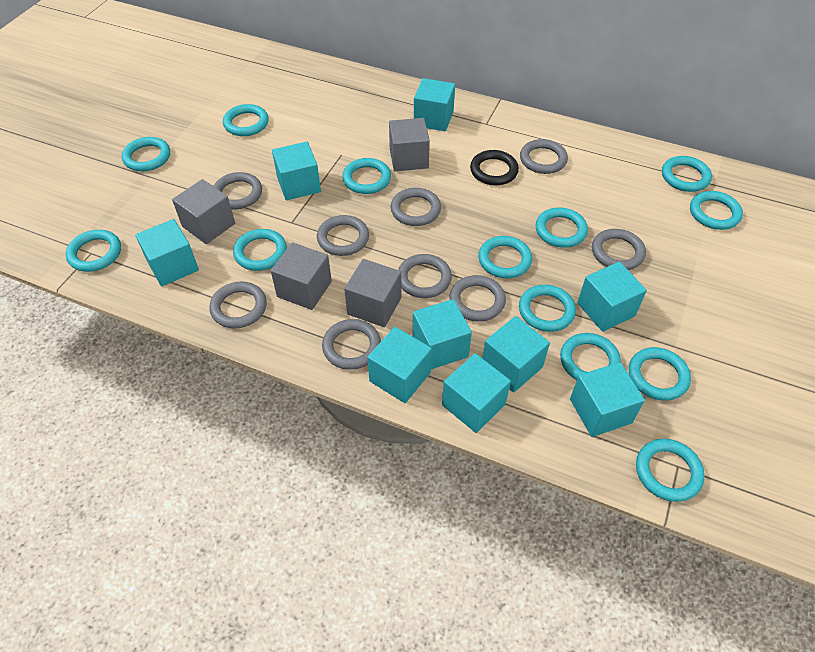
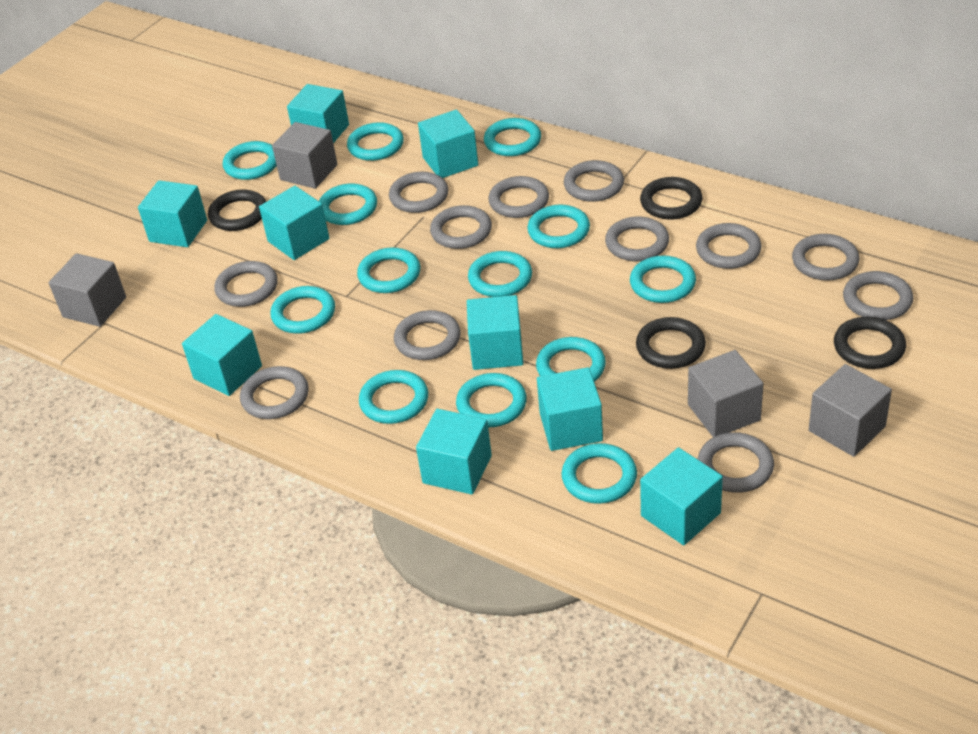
black ring: [470,150,519,185] = 1 -> [208,189,266,231] [636,317,706,369] [640,177,702,220] [834,317,906,369] = 4
grey ring: [209,282,267,329] [214,172,262,209] [317,215,369,256] [322,319,381,370] [390,188,441,226] [398,254,452,298] [449,275,506,322] [520,139,568,174] [592,229,646,270] = 9 -> [214,261,278,307] [240,366,309,419] [389,172,448,213] [394,310,461,360] [430,205,492,249] [489,176,549,218] [564,160,624,202] [605,217,669,261] [696,223,761,269] [698,432,774,493] [792,234,859,281] [843,271,913,320] = 12

